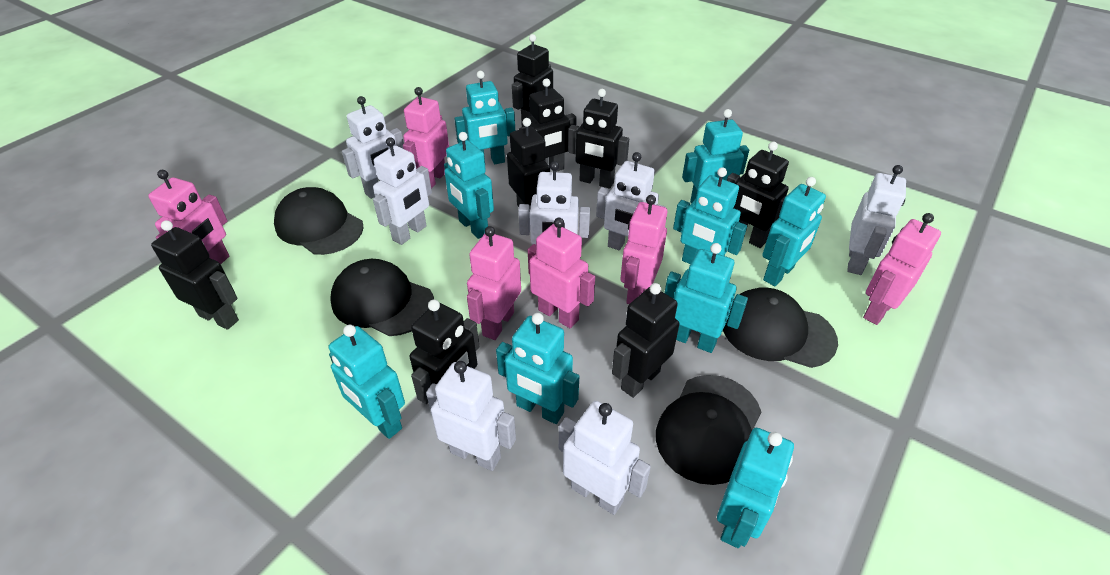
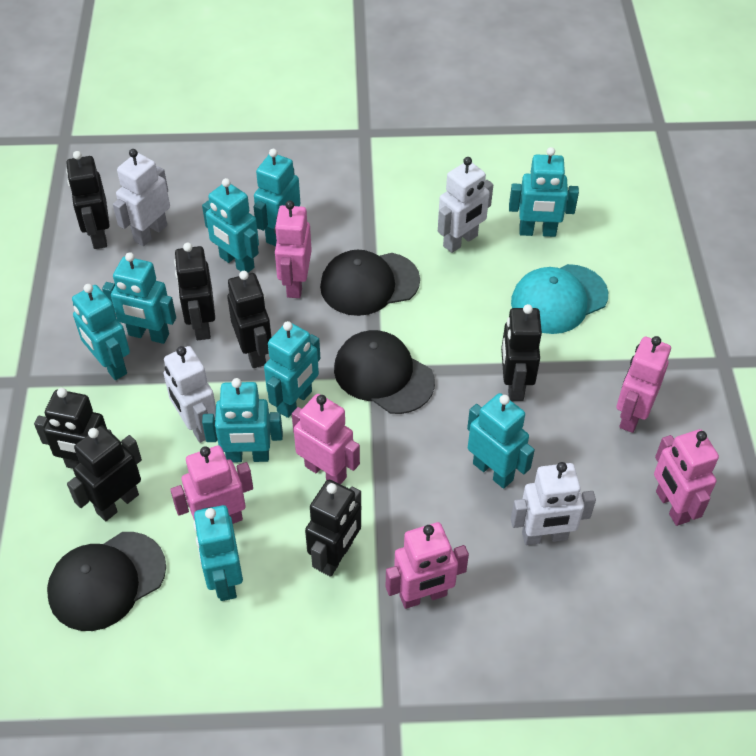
black cap: [274,187,364,255] [330,259,434,336] [656,375,761,485] [723,287,838,368] = 4 -> [47,532,166,631] [320,250,420,316] [334,330,435,414] = 3
black robot: [151,220,239,330] [409,300,479,404] [507,118,550,208] [512,34,553,127] [519,78,577,172] [568,89,629,189] [612,283,679,398] [727,142,789,248] = 8 -> [34,388,112,469] [66,151,110,249] [67,426,142,521] [174,243,215,340] [227,271,271,368] [305,480,361,577] [501,304,542,401] = 7
turquoise cap: none = 0 -> [511,264,608,334] = 1
white robot: [342,96,404,199] [373,137,432,245] [426,361,516,471] [518,161,590,244] [559,401,651,515] [596,152,666,250] [847,165,906,275] = 7 -> [113,149,170,246] [164,346,216,443] [438,157,493,253] [511,462,596,545] = 4

